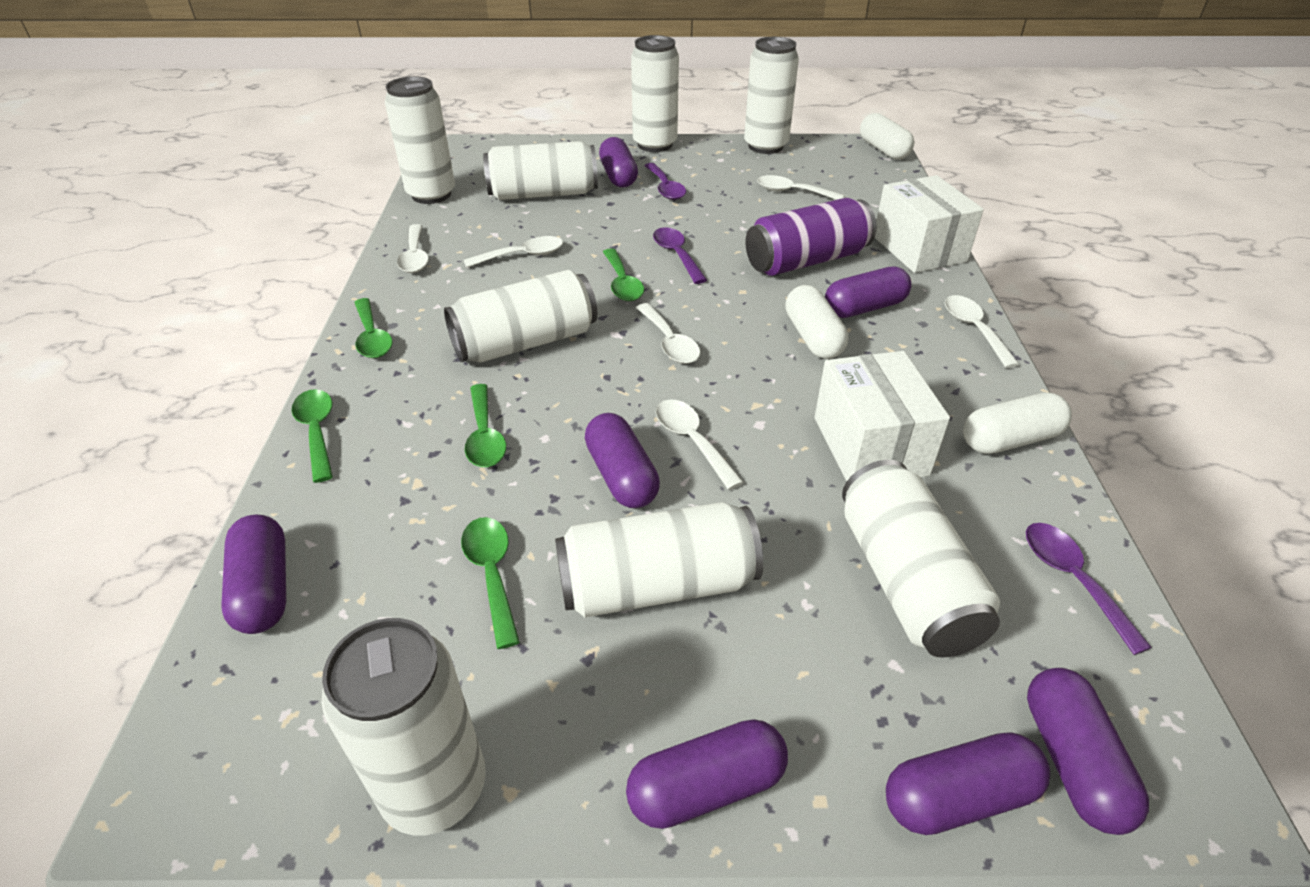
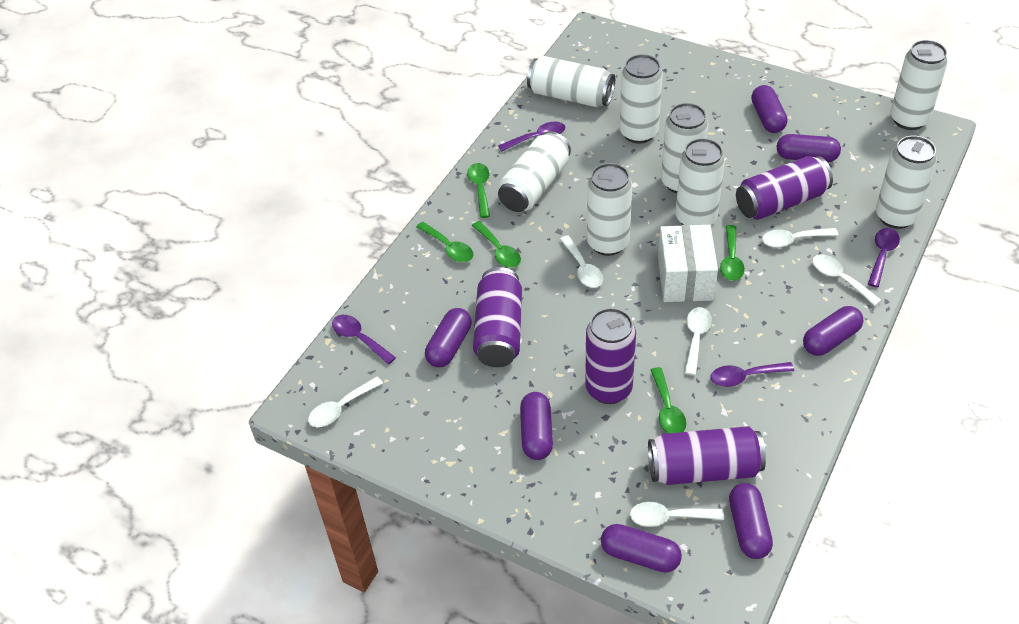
purple can: [745,198,876,276] = 1 -> [473,267,522,367] [585,308,636,404] [648,426,766,485] [736,156,833,220] = 4
purple spoon: [644,163,686,200] [653,227,707,284] [1026,523,1152,655] = 3 -> [332,315,396,365] [498,121,565,151] [710,362,794,387] [868,228,900,287] = 4
white box: [815,351,950,482] [875,175,984,273] = 2 -> [658,225,718,302] = 1
white capsule: [786,285,848,359] [860,113,914,159] [963,392,1072,454] = 3 -> none = 0

